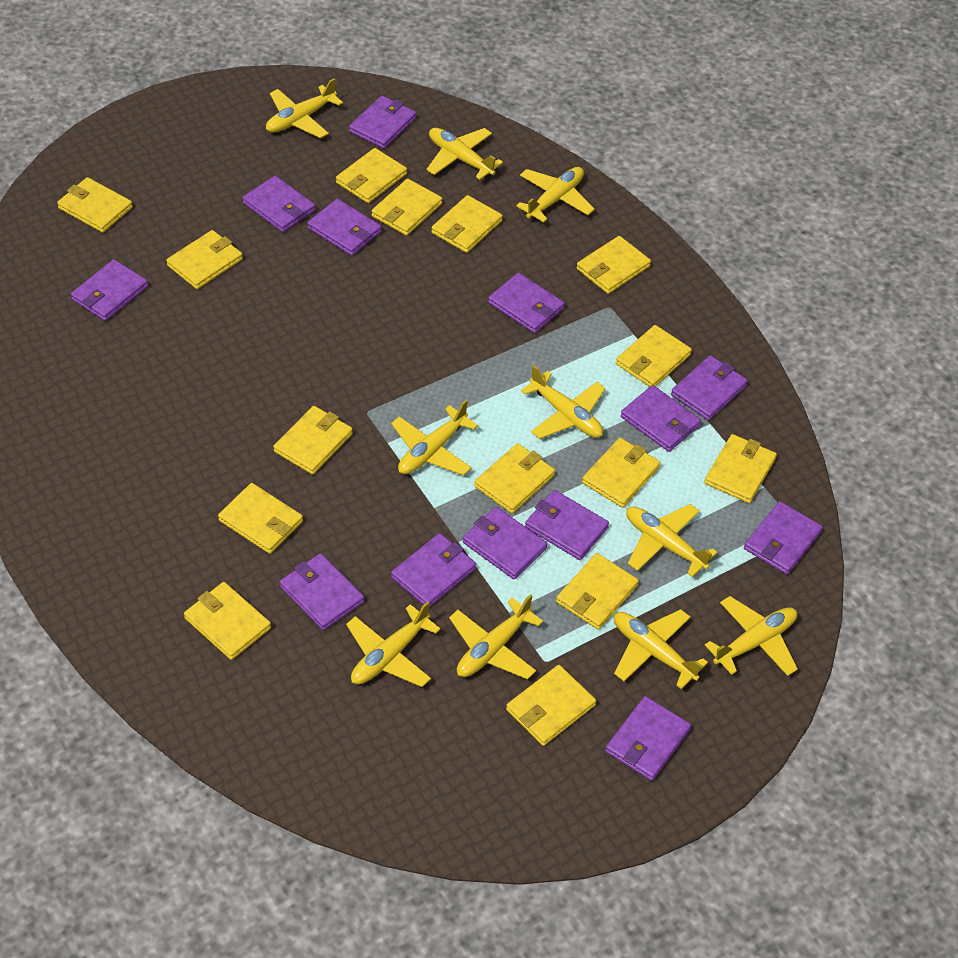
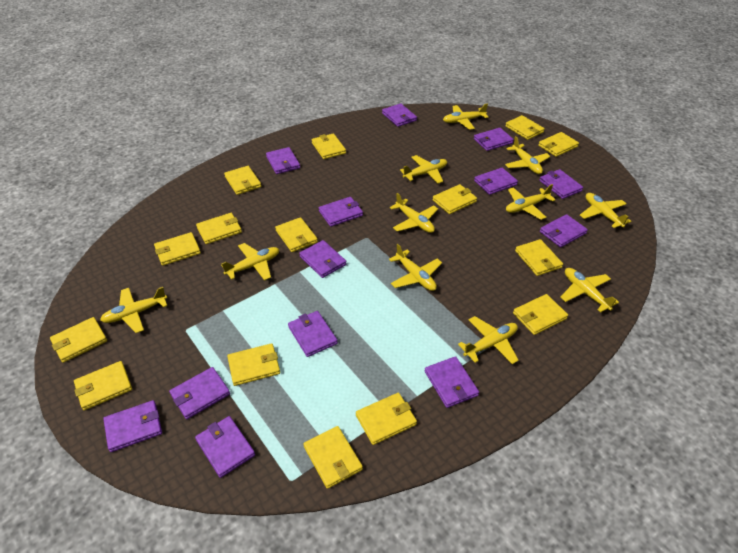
yellow plane: [266,78,343,138] [346,601,441,687] [391,400,478,476] [427,128,503,180] [449,594,543,680] [516,167,595,223] [521,365,605,439] [614,609,708,689] [626,504,717,577] [705,596,798,676] = 10 -> [100,287,167,333] [221,243,279,281] [389,244,442,291] [390,193,438,233] [400,155,447,184] [443,104,488,130] [458,316,519,364] [505,136,550,174] [506,184,555,220] [561,268,619,313] [580,193,631,228] = 11

